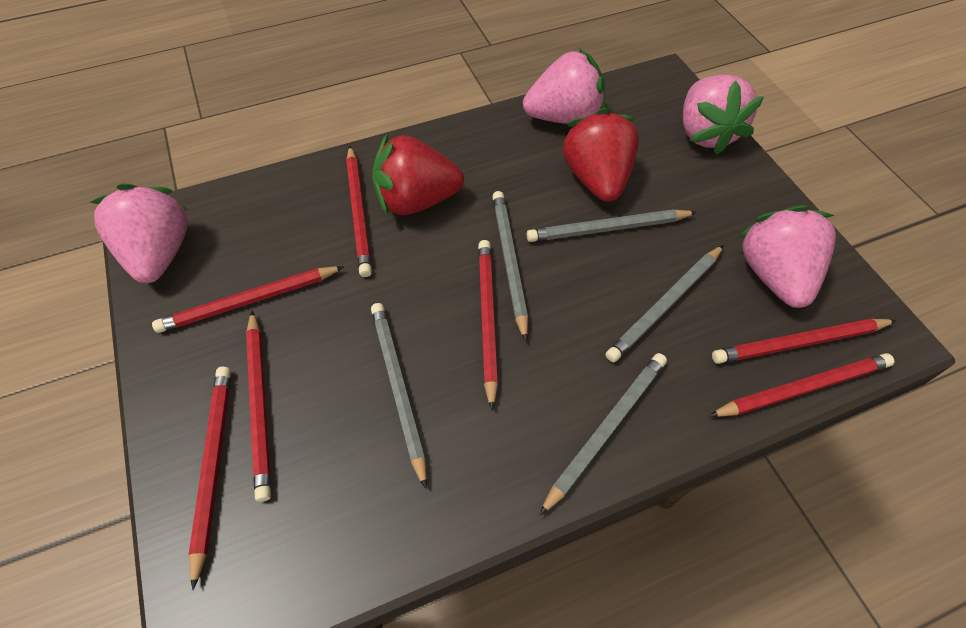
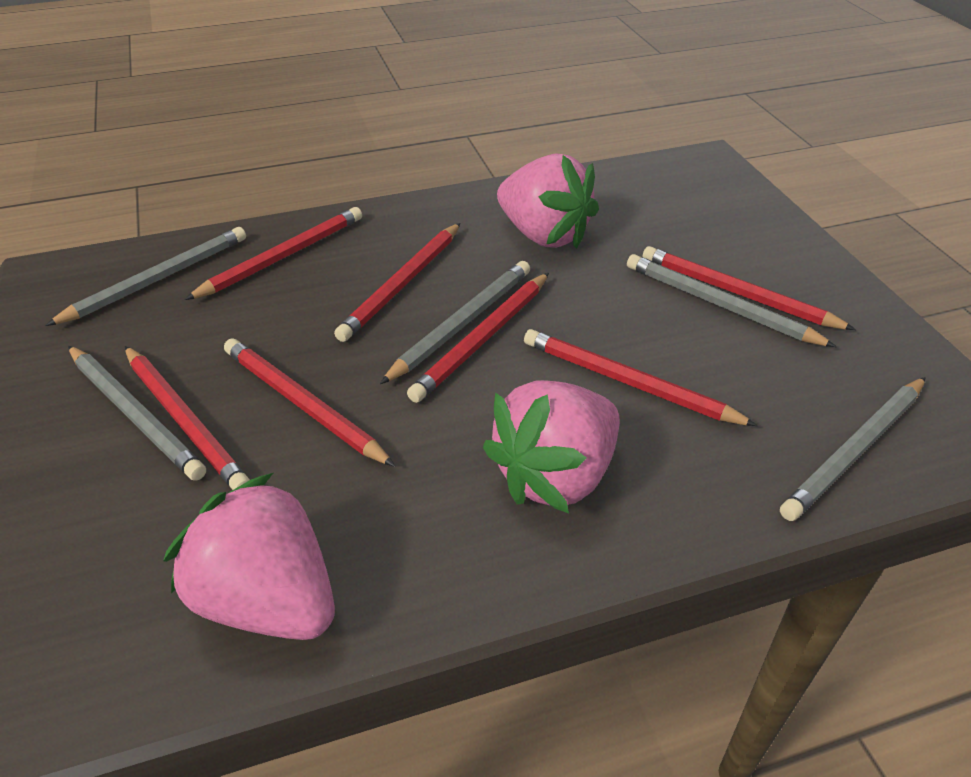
pink strawberry: [90,184,189,283] [523,49,605,124] [683,75,764,154] [738,205,836,308] = 4 -> [163,473,335,640] [483,380,620,513] [497,153,599,249] = 3
red strawberry: [372,133,464,215] [561,108,639,202] = 2 -> none = 0

